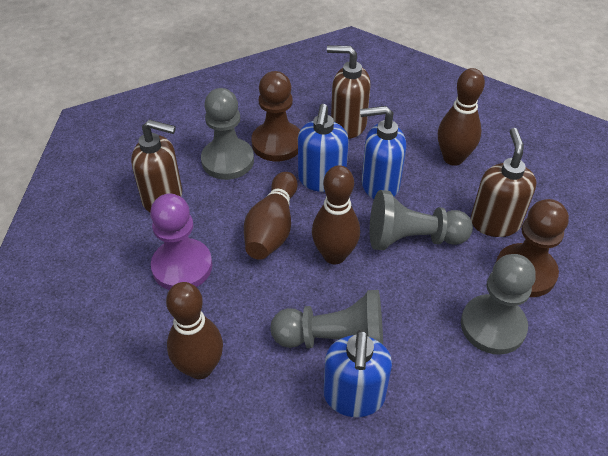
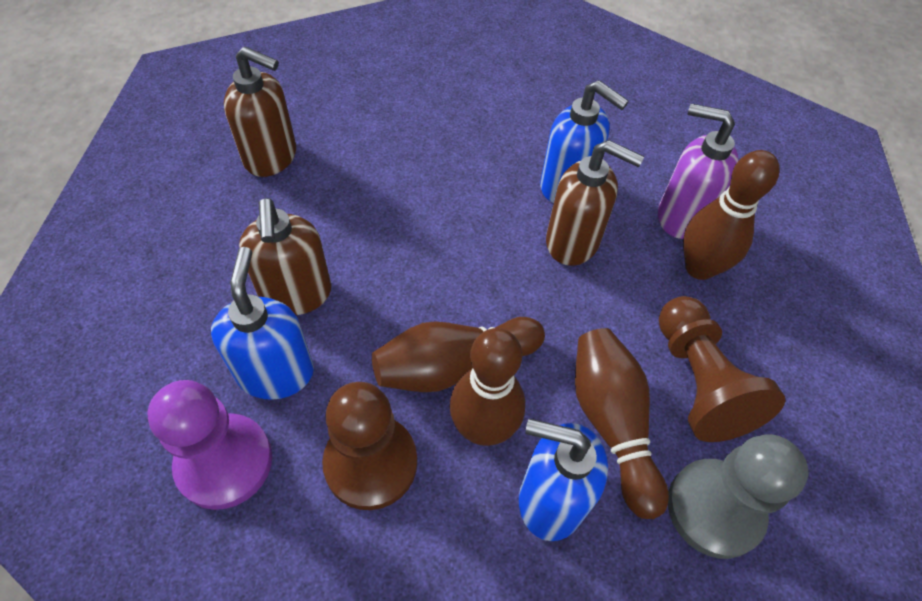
grey pawn: [201,88,254,180] [271,290,383,348] [370,190,473,250] [461,254,536,355] = 4 -> [668,434,808,559] = 1
purple soap dispenser: none = 0 -> [658,104,739,239] = 1

